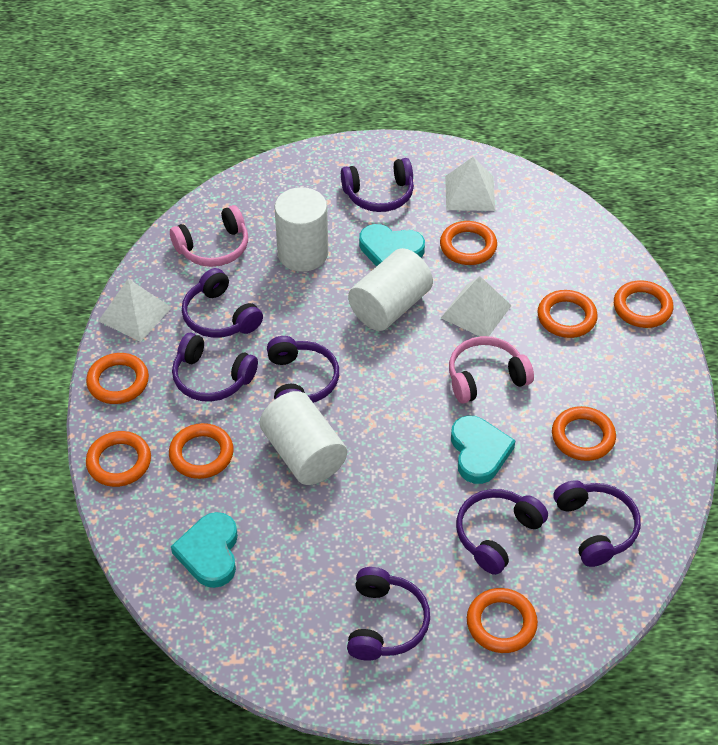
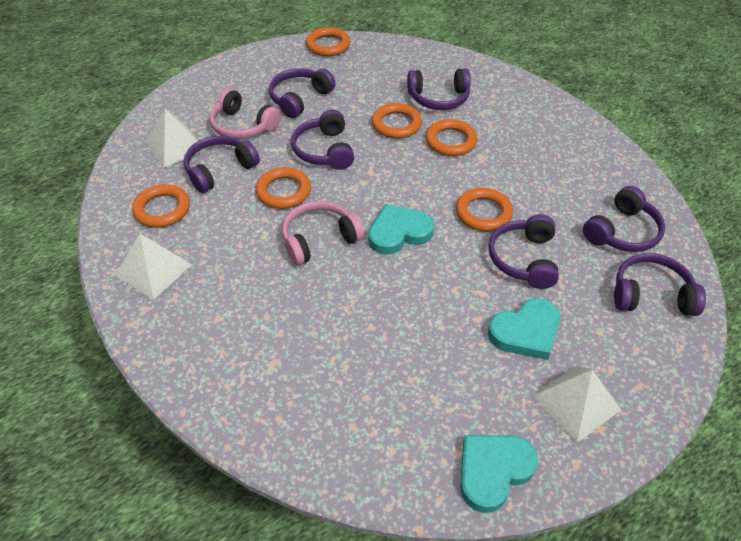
orange ring: [86,353,149,404] [86,431,151,487] [169,423,234,479] [440,221,497,265] [467,588,538,653] [537,290,598,338] [552,406,616,461] [614,280,673,328] = 8 -> [132,184,190,228] [256,167,311,209] [306,27,350,56] [372,103,422,139] [426,119,478,156] [456,188,513,231] = 6
white cylinder: [260,391,347,485] [274,187,328,272] [348,248,433,331] = 3 -> none = 0

